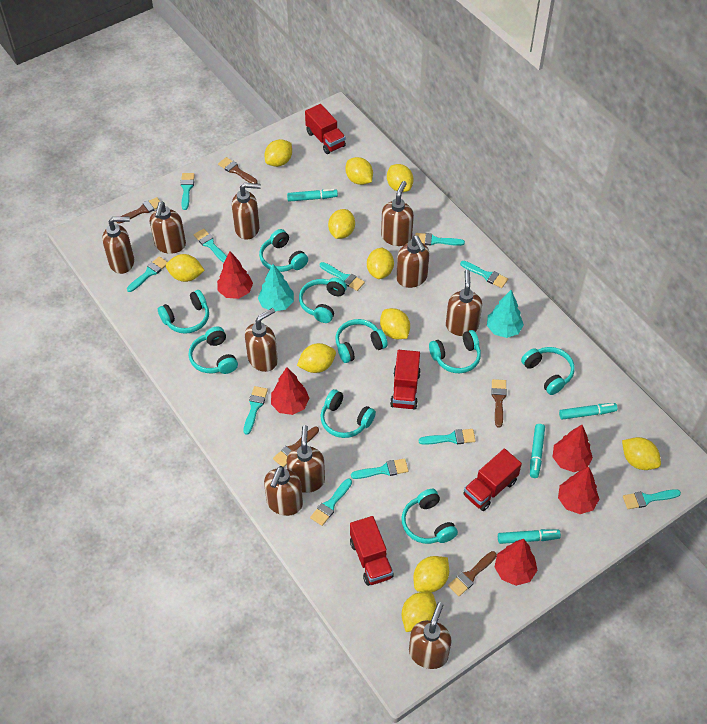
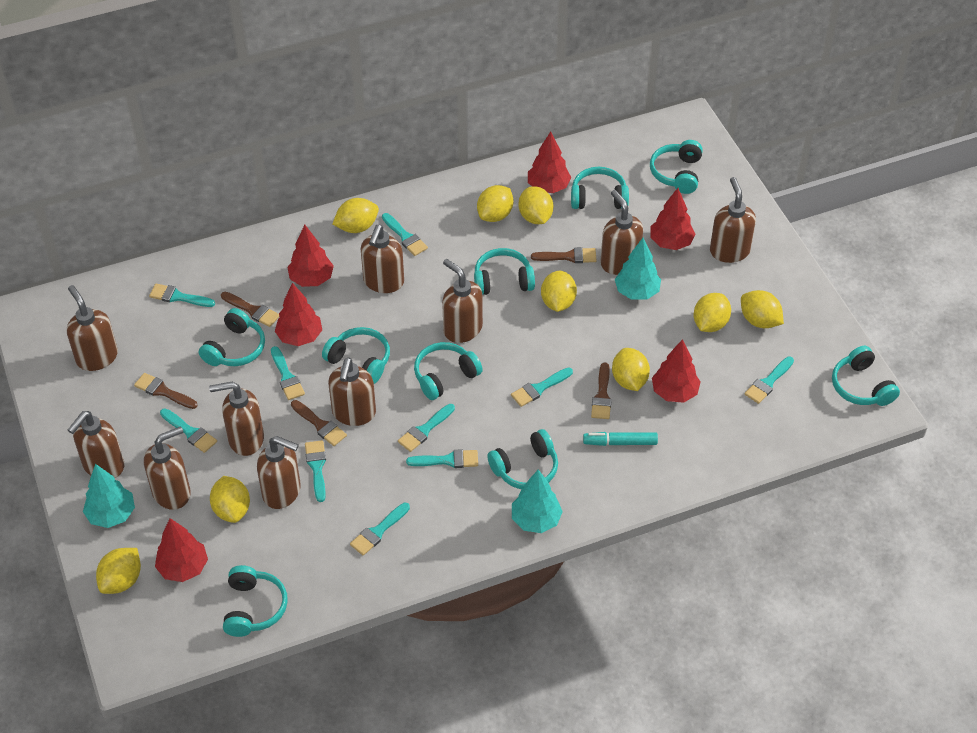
red tree: [217,251,253,299] [271,367,309,415] [495,539,537,586] [553,425,593,472] [558,467,599,514] = 5 -> [155,518,208,582] [275,283,322,346] [287,225,334,287] [528,131,571,193] [650,188,695,250] [652,339,701,403] = 6
red truck: [305,104,346,154] [350,516,394,586] [390,350,421,409] [463,449,522,511] = 4 -> none = 0
turquoise brush: [127,256,167,292] [181,173,195,210] [194,229,227,263] [243,386,268,435] [310,479,352,526] [320,262,365,291] [351,459,409,479] [415,233,465,246] [419,429,476,445] [460,261,508,288] [623,489,681,509] = 11 -> [149,284,215,307] [160,408,217,453] [271,346,305,400] [305,440,326,502] [350,503,410,556] [382,213,428,256] [398,404,455,452] [406,449,478,468] [511,367,573,407] [744,357,794,404] = 10
turquoise marker: [287,189,338,202] [498,529,561,544] [530,424,545,478] [559,403,617,420] = 4 -> [583,432,658,446] = 1
turquoise tree: [258,264,294,311] [487,290,524,338] = 2 -> [83,464,135,528] [512,470,563,533] [615,238,661,300] = 3
yellow lemon: [166,254,205,282] [265,139,292,167] [297,343,336,373] [328,209,355,239] [345,157,373,185] [367,248,394,279] [380,308,410,339] [387,164,414,192] [402,592,437,632] [413,556,449,592] [622,437,661,470] = 11 -> [96,548,141,594] [210,476,250,523] [333,198,379,233] [477,185,513,222] [519,186,553,224] [541,271,577,312] [612,348,650,391] [693,293,731,332] [741,290,784,328] = 9

